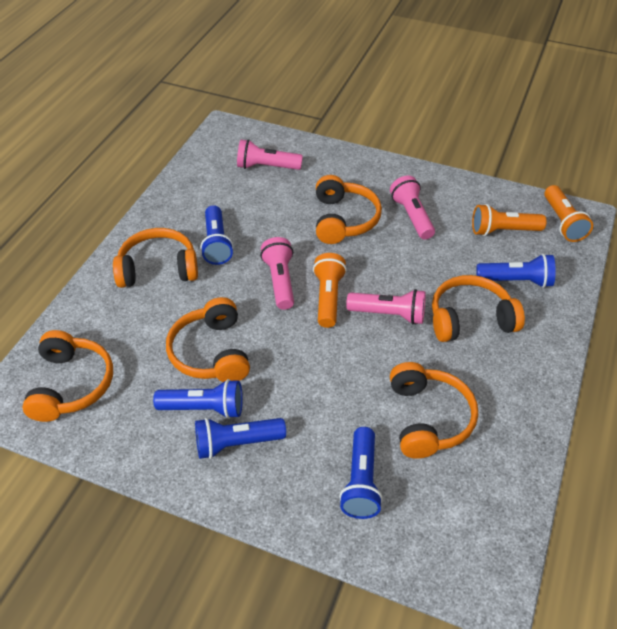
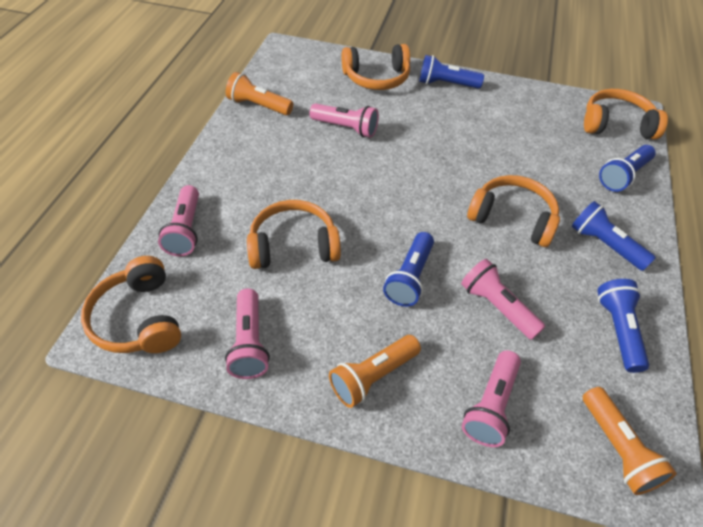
orange headphones: [22,330,113,422] [113,228,198,288] [166,297,250,382] [316,175,382,244] [390,362,478,459] [432,275,525,342] = 6 -> [81,256,181,353] [247,200,341,269] [342,44,410,90] [467,175,560,247] [584,89,668,140] = 5
pink flashlight: [237,139,303,170] [260,237,294,310] [346,289,426,324] [390,176,435,240] = 4 -> [158,185,199,256] [225,288,270,379] [309,104,379,138] [461,259,545,340] [462,350,521,447] = 5

